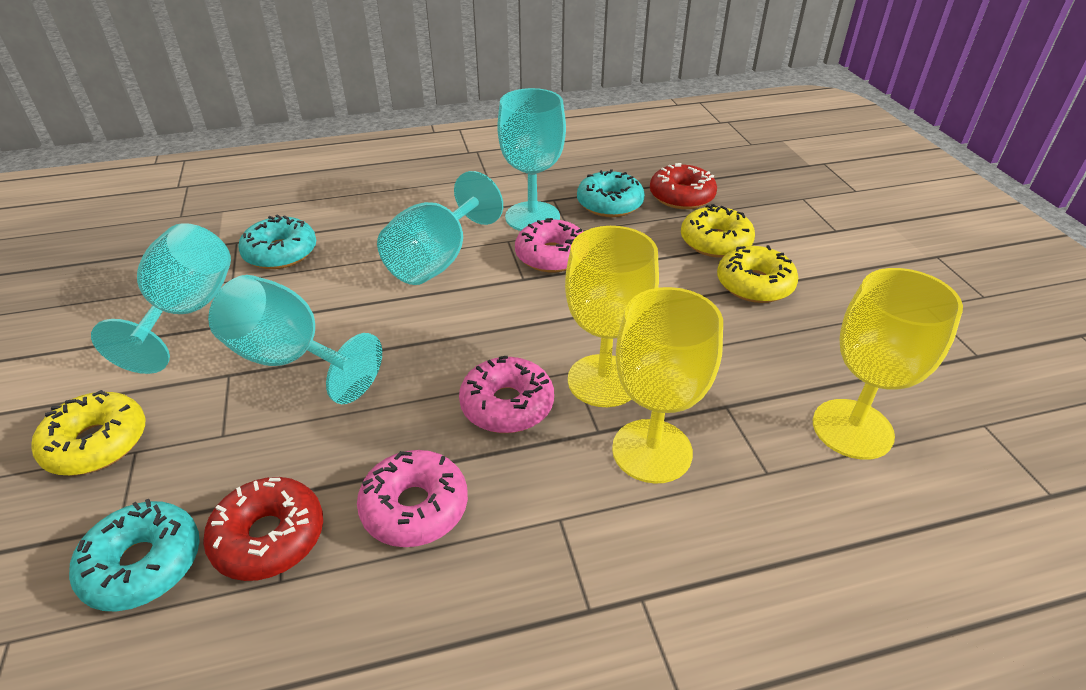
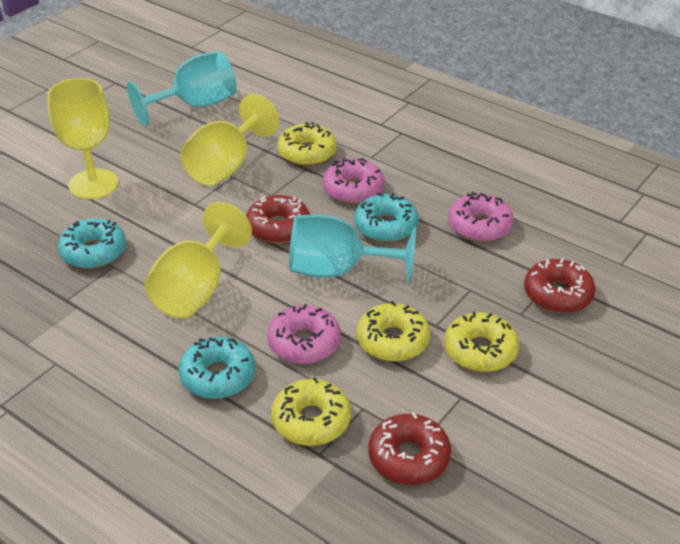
red donut: [203,477,323,581] [650,163,717,209] = 2 -> [246,195,310,243] [369,412,451,485] [524,258,596,313] = 3
turquoise goblet: [91,223,231,374] [208,275,382,404] [377,171,503,285] [497,88,566,231] = 4 -> [127,51,237,126] [289,215,416,283] = 2
yellow donut: [31,390,145,475] [681,204,755,258] [717,245,798,303] = 3 -> [271,377,351,446] [278,122,337,166] [357,301,430,362] [444,312,519,372] = 4

